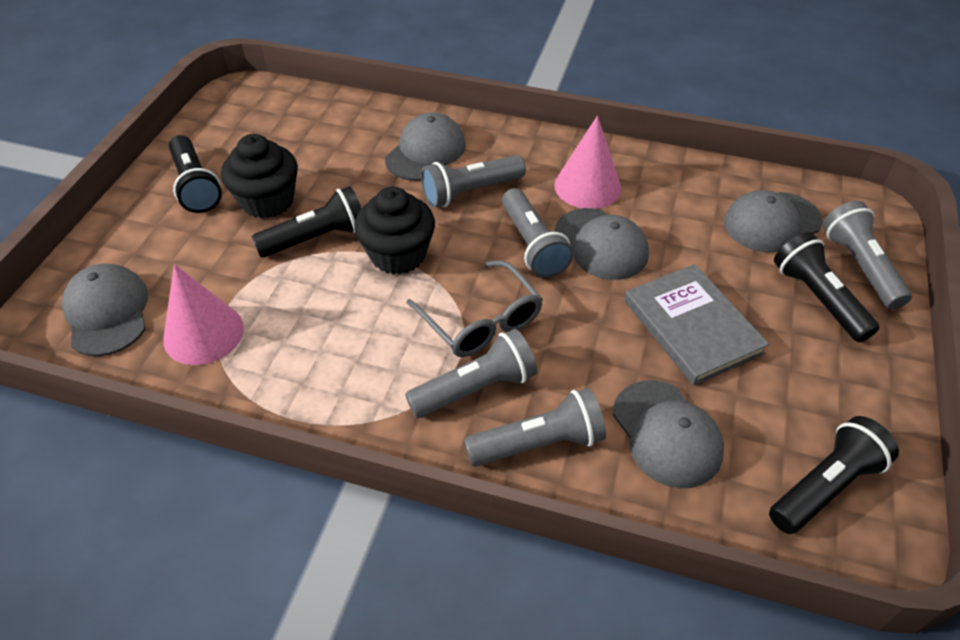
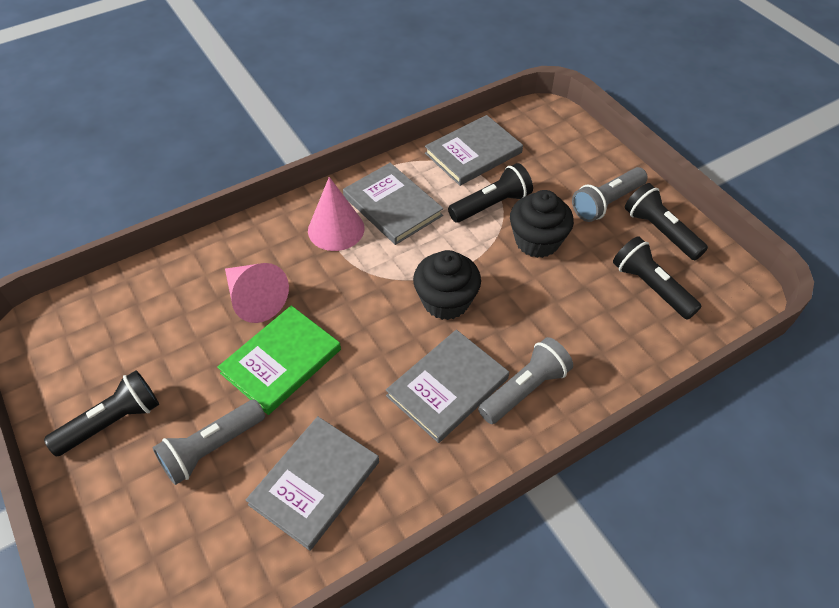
green book: none = 0 -> [217,306,341,415] = 1
grey book: [624,264,769,385] = 1 -> [246,416,379,551] [343,163,443,245] [386,330,509,443] [425,115,523,186] = 4
grey cap: [62,263,148,356] [385,113,466,181] [555,208,649,280] [613,380,724,488] [724,190,822,252] = 5 -> none = 0
grey flashlight: [405,329,537,418] [421,155,526,208] [464,388,606,466] [502,188,574,278] [823,201,912,309] = 5 -> [153,399,265,485] [478,337,573,424] [572,167,648,222] = 3
grey glasses: [407,260,543,357] = 1 -> none = 0

